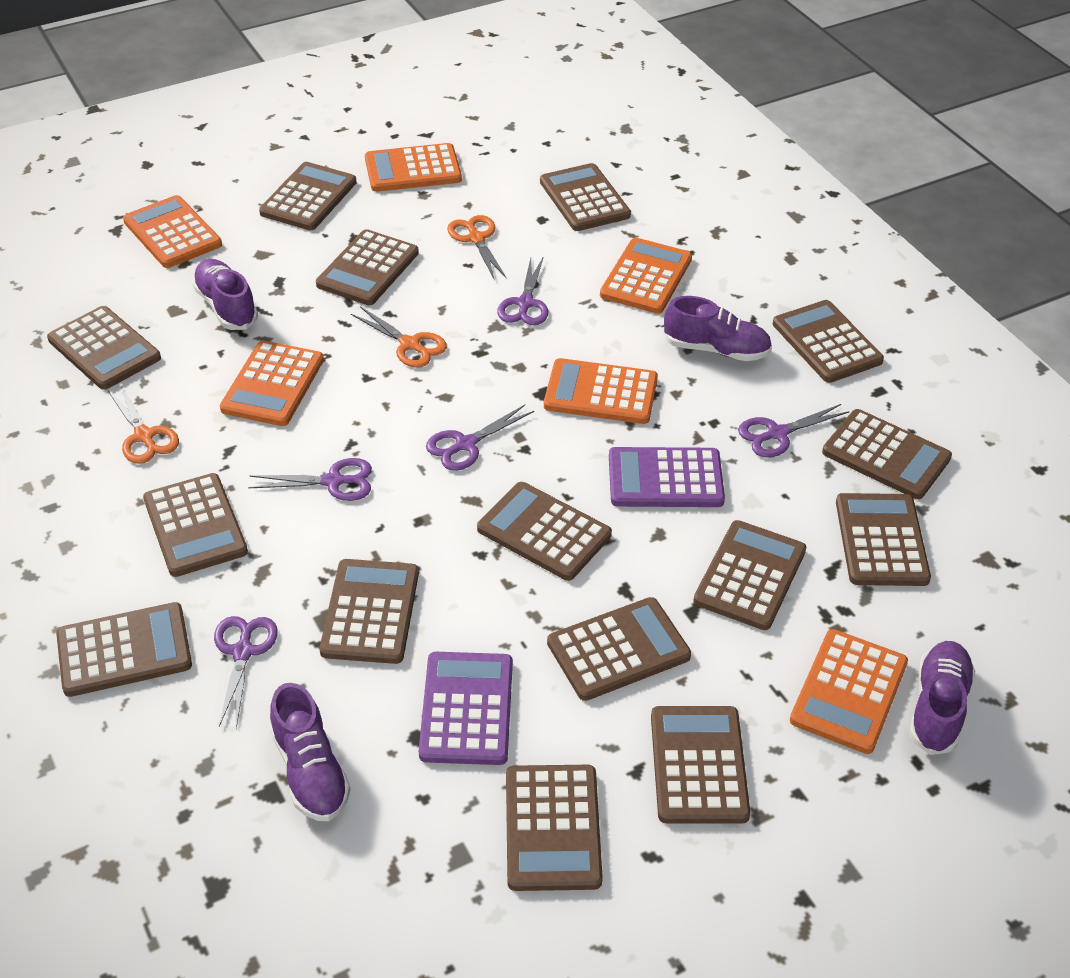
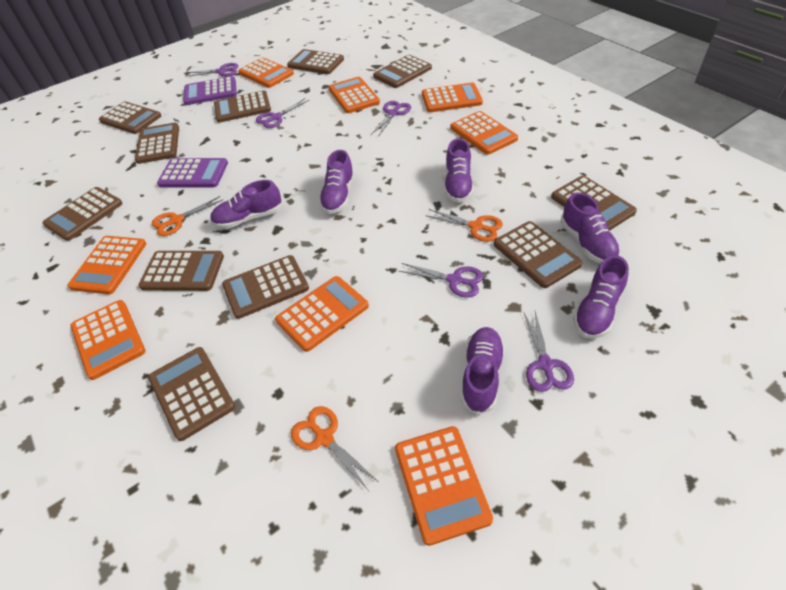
brown calculator: [47,306,161,390] [56,602,192,697] [143,473,248,577] [259,162,357,230] [316,229,419,305] [319,559,419,664] [477,482,612,581] [506,765,603,891] [540,163,631,231] [547,597,691,701] [651,706,750,824] [693,520,806,630] [773,300,884,383] [822,409,952,499] [836,493,931,586] = 15 -> [43,187,123,241] [99,102,161,134] [135,123,179,164] [139,251,224,291] [148,347,235,441] [214,91,271,123] [222,255,309,319] [287,49,344,74] [373,55,432,88] [494,221,582,288] [551,176,637,231] = 11
orange calculator: [123,195,222,268] [220,340,324,426] [365,143,462,192] [544,358,658,424] [600,238,692,314] [790,629,908,754] = 6 -> [67,236,146,295] [71,300,145,380] [238,57,294,88] [275,276,369,352] [329,77,380,113] [395,426,493,546] [422,83,483,112] [450,111,518,155] = 8
purple shoe: [192,259,258,330] [270,683,350,821] [663,296,772,361] [909,641,975,755] = 4 -> [210,180,282,229] [319,150,354,214] [444,138,474,203] [461,327,505,415] [561,192,620,263] [573,255,629,339] = 6

